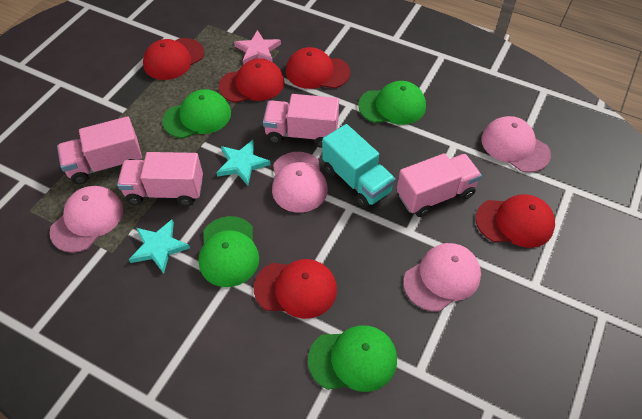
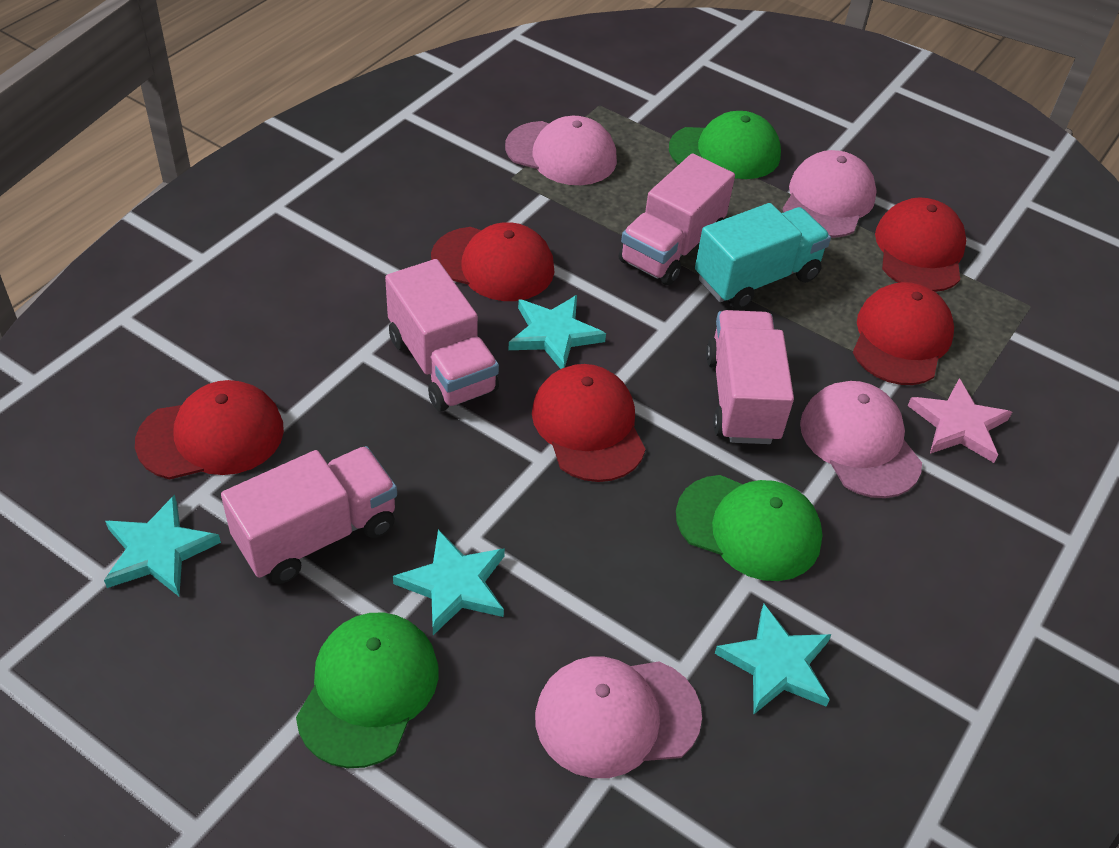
green cap: [162,89,231,138] [199,216,259,287] [308,325,397,392] [358,81,426,125] = 4 -> [296,612,438,768] [669,111,781,179] [676,475,823,581] = 3
turquoise star: [129,220,190,274] [216,140,270,185] = 2 -> [104,494,221,596] [393,529,505,635] [508,295,606,369] [715,604,832,714] = 4

